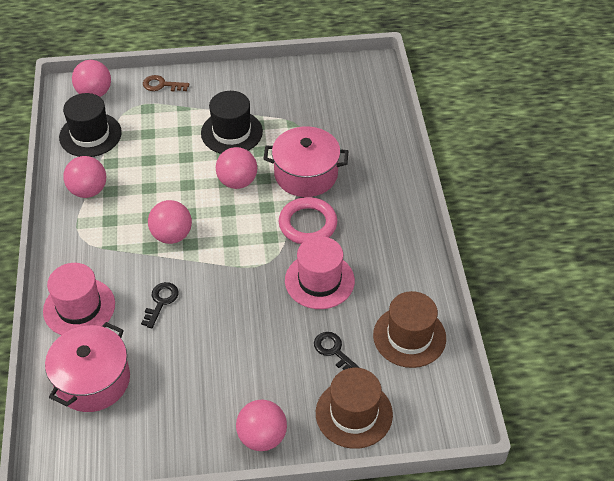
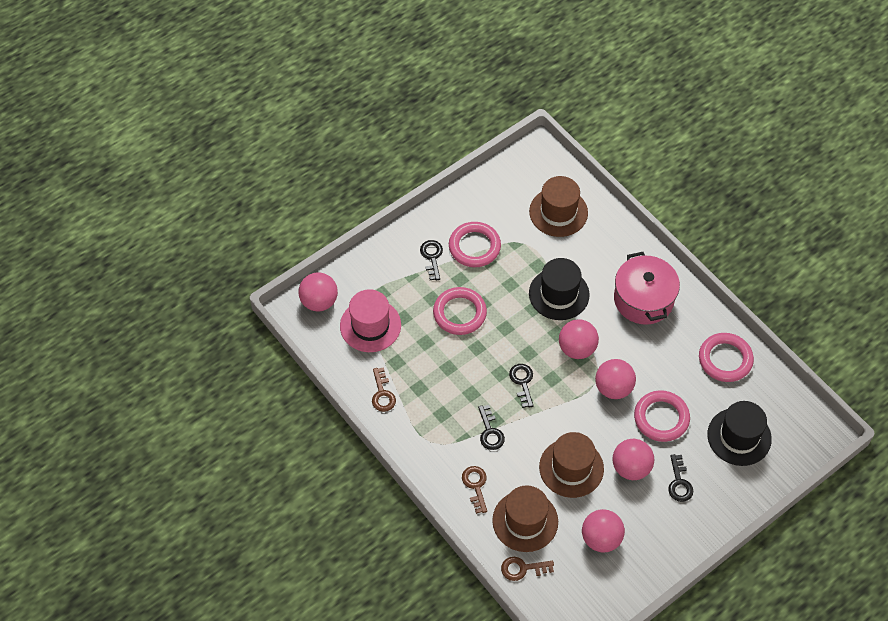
black key: [141,282,179,328] [314,332,360,370] = 2 -> [420,240,443,280] [478,405,505,450] [509,364,533,408] [668,454,693,502] = 4
brown hat: [316,368,393,449] [373,291,446,368] = 2 -> [492,485,558,552] [529,176,588,237] [539,432,604,498] = 3
brown key: [143,75,190,92] = 1 -> [372,367,396,412] [462,466,487,514] [501,557,554,581] = 3
pink hat: [43,263,115,335] [285,236,355,309] = 2 -> [340,289,401,352] = 1
pink pot: [45,322,130,412] [264,126,348,197] = 2 -> [614,252,680,325] = 1
pink ring: [279,197,337,244] = 1 -> [433,287,487,335] [449,222,501,267] [634,390,690,442] [699,333,754,382] = 4

